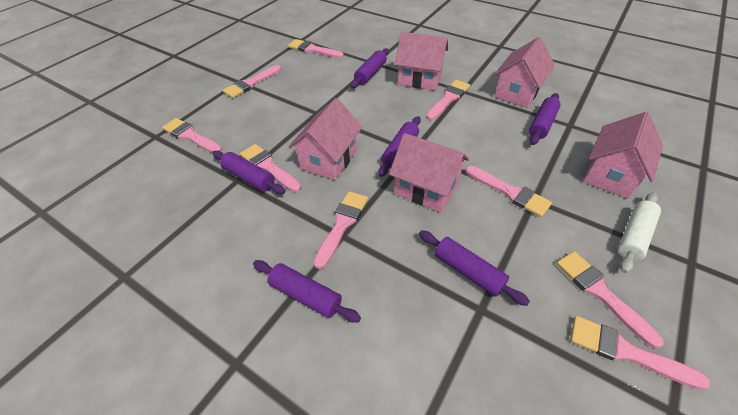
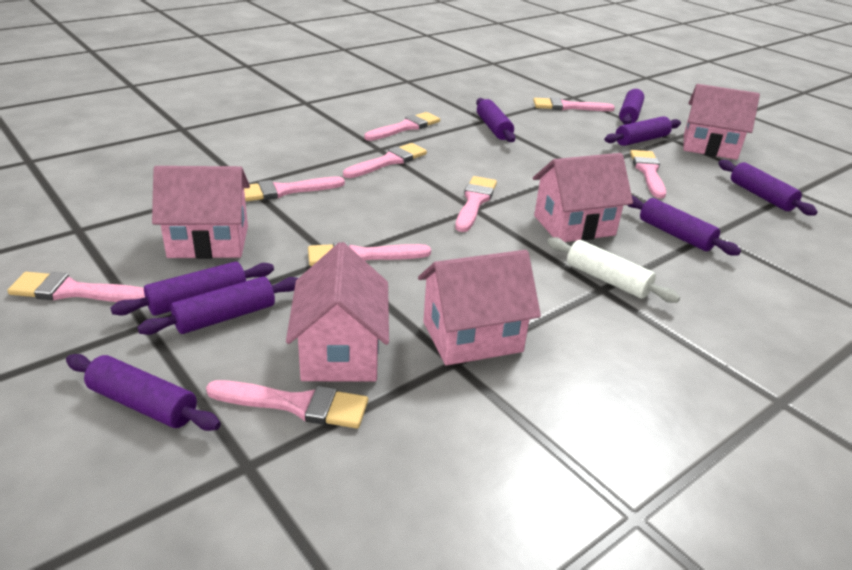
purple rolling pin: [212,150,285,194] [253,260,361,323] [351,48,389,88] [378,116,421,177] [419,230,530,306] [529,93,561,145] = 6 -> [66,354,221,431] [110,261,274,316] [137,276,298,335] [476,98,515,142] [604,116,681,146] [619,89,644,125] [627,196,741,256] [718,160,818,216] = 8

